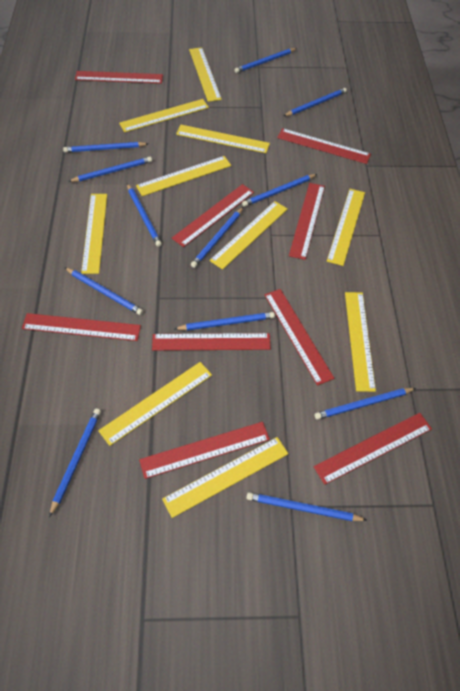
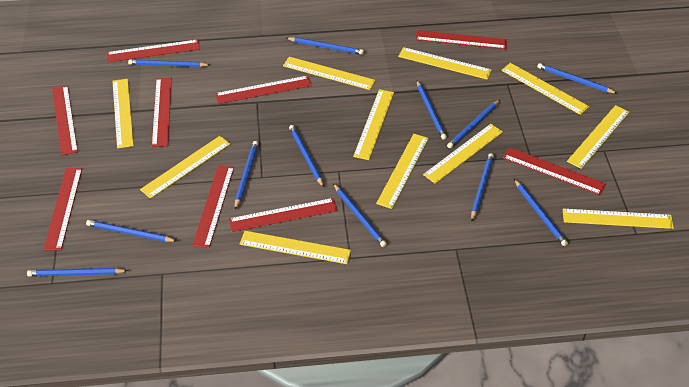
yellow ruler: [81,194,107,274] [98,362,212,446] [119,99,209,132] [136,156,231,196] [162,437,288,518] [176,125,270,153] [189,47,222,102] [209,201,287,270] [327,189,365,266] [345,292,376,392] = 10 -> [112,79,134,148] [140,136,230,199] [240,231,351,264] [283,57,375,90] [353,89,394,160] [376,134,429,209] [398,47,492,80] [423,124,503,184] [501,63,589,115] [563,209,674,229] [567,105,629,169] = 11

